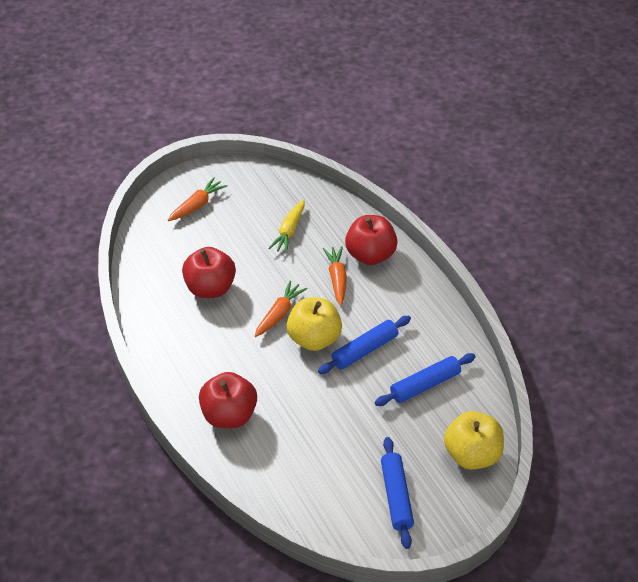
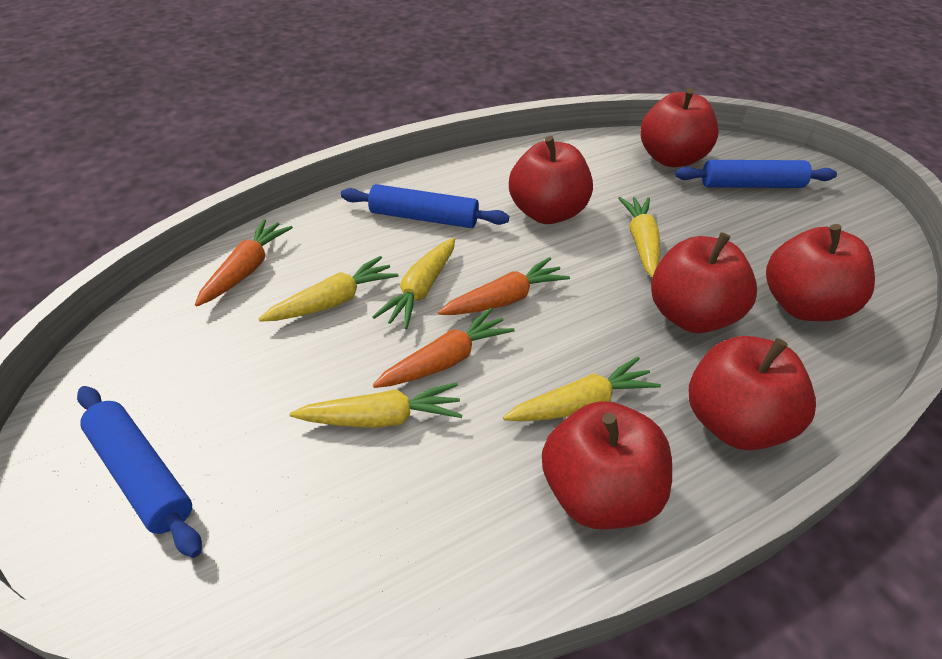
red apple: [182,247,236,298] [199,372,257,428] [345,215,397,265] = 3 -> [509,136,593,224] [542,401,672,529] [640,88,719,167] [651,232,757,333] [689,336,816,450] [766,224,875,321] = 6
yellow apple: [287,297,342,351] [444,411,504,470] = 2 -> none = 0
yellow carrot: [268,200,305,254] = 1 -> [259,256,398,322] [290,383,462,428] [373,238,455,329] [503,357,661,422] [618,197,660,277] = 5

